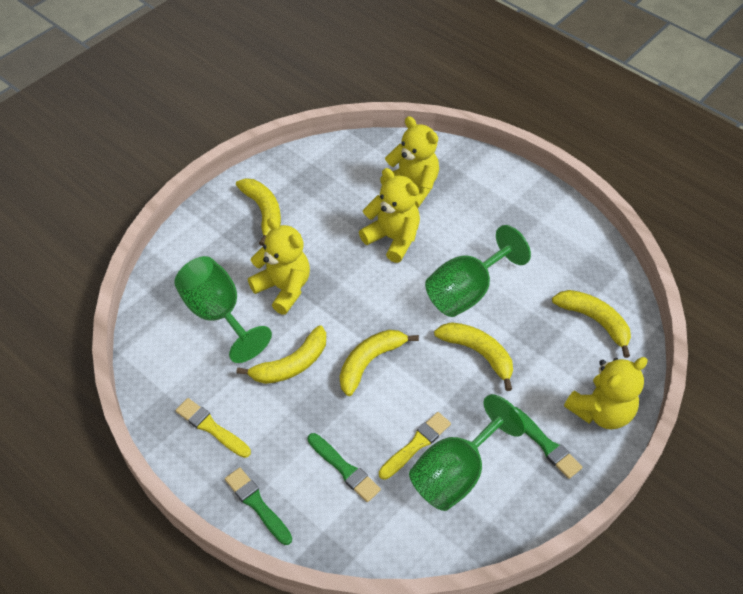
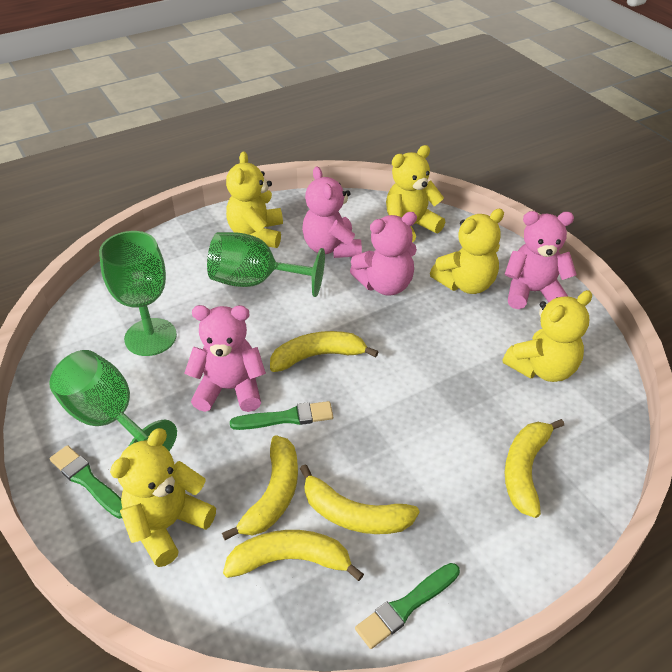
pink teddy bear: none = 0 -> [184,305,266,412] [302,166,362,258] [350,212,417,296] [504,211,577,309] = 4
yellow brush: [176,398,251,458] [379,412,451,480] = 2 -> none = 0
yellow teddy bear: [248,217,310,315] [359,168,420,263] [380,116,439,208] [564,357,648,429] = 4 -> [110,428,216,567] [226,151,283,248] [386,145,445,243] [430,209,504,294] [503,290,592,382] = 5

